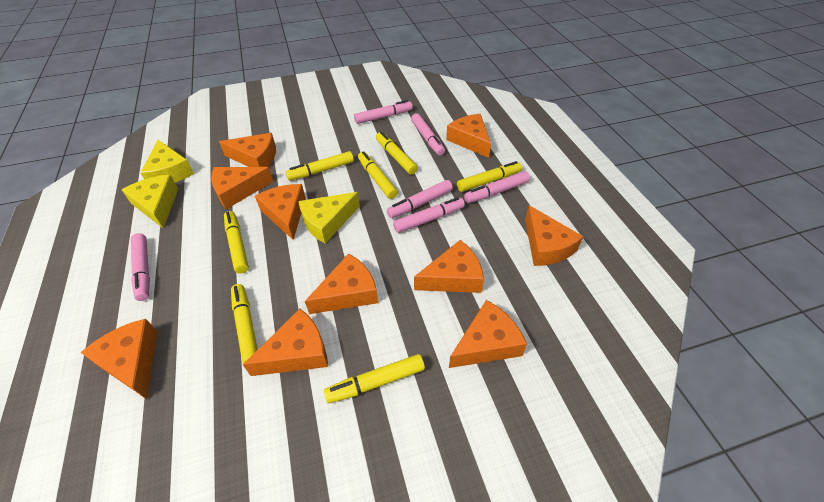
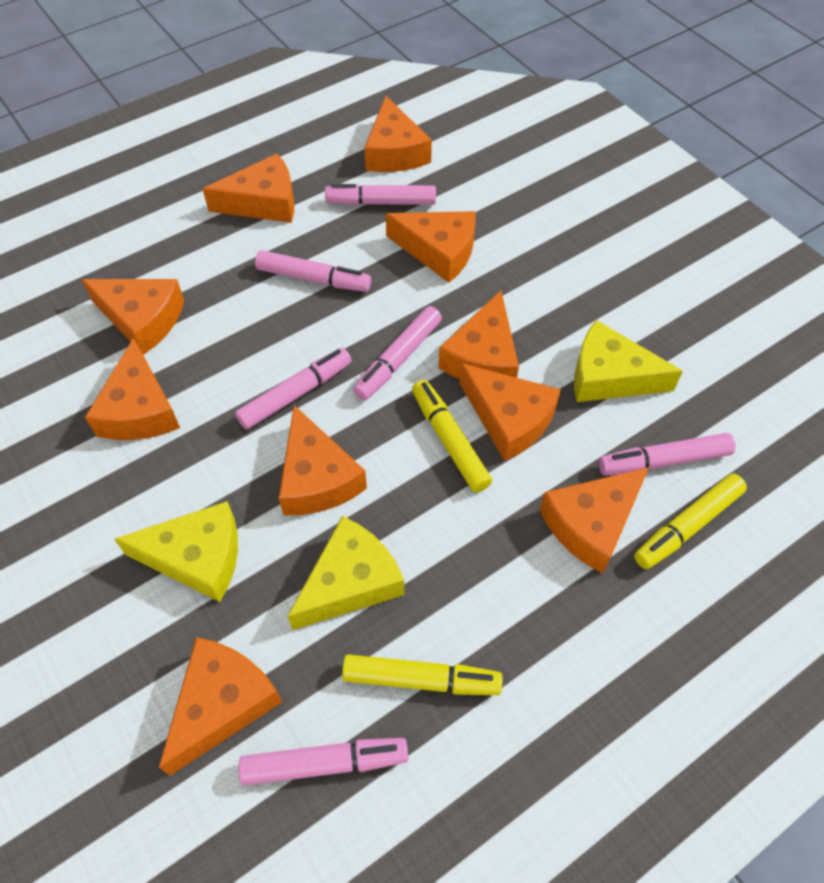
yellow marker: [224,211,249,274] [231,284,258,364] [286,151,354,181] [324,354,425,403] [358,151,398,199] [376,131,418,175] [457,161,522,192] = 7 -> [342,654,502,695] [412,380,492,493] [634,474,747,569] = 3

